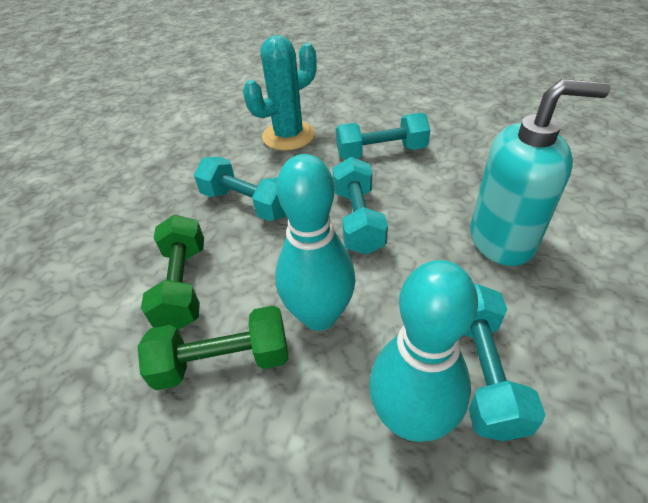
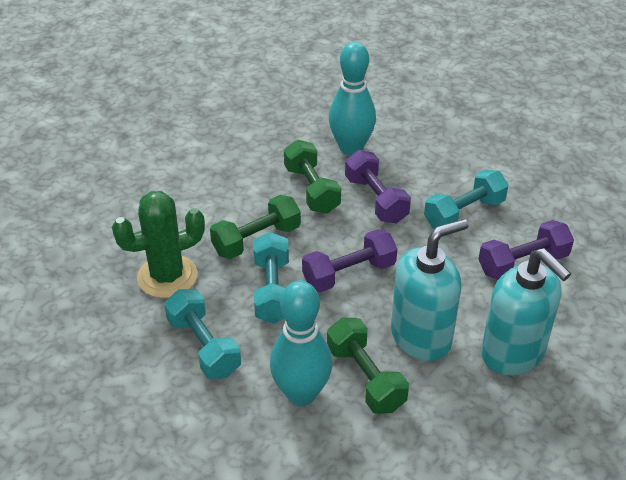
green cactus: none = 0 -> [112,191,205,298] = 1
green dumbbell: [138,305,288,390] [141,215,204,330] = 2 -> [210,195,301,259] [284,140,341,214] [327,317,409,414] = 3
purple dumbbell: none = 0 -> [302,229,397,292] [345,150,411,224] [478,220,574,280] = 3
turquoise cactus: [243,35,317,151] = 1 -> none = 0
turquoise dumbbell: [194,157,286,221] [333,157,388,255] [336,113,430,160] [464,284,546,441] = 4 -> [164,289,241,379] [253,232,289,324] [424,169,509,229] = 3
turquoise soap dispenser: [470,79,611,266] = 1 -> [391,219,469,361] [481,248,571,375] = 2

